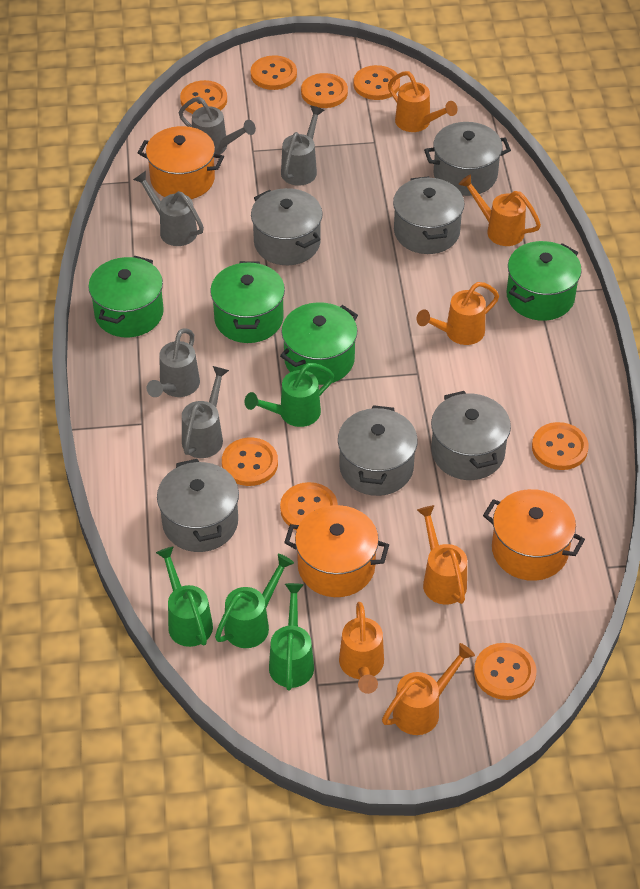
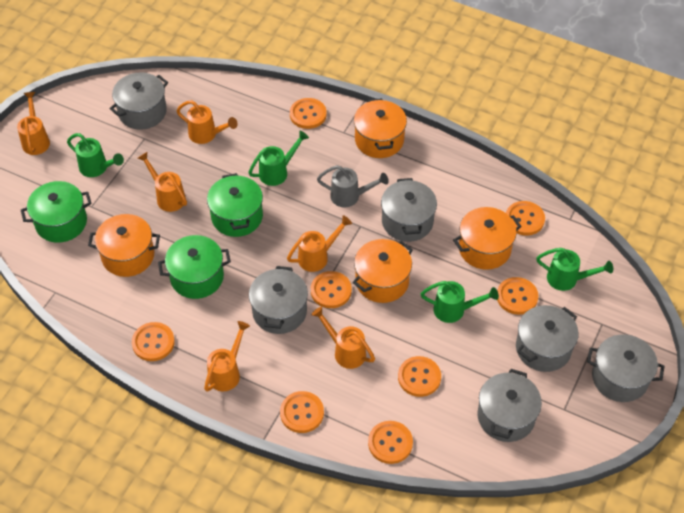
green pot: [88,256,164,337] [210,261,285,343] [280,302,358,385] [506,241,582,321] = 4 -> [21,181,92,243] [158,235,231,299] [207,173,263,237] = 3
grey watering can: [133,171,204,246] [146,328,200,397] [179,97,256,155] [182,366,229,458] [281,106,324,186] = 5 -> [317,165,389,207] = 1
orange pot: [138,126,224,199] [284,505,389,597] [483,489,585,581] = 3 -> [88,214,160,277] [353,239,413,303] [354,98,407,158] [453,207,522,270] = 4

